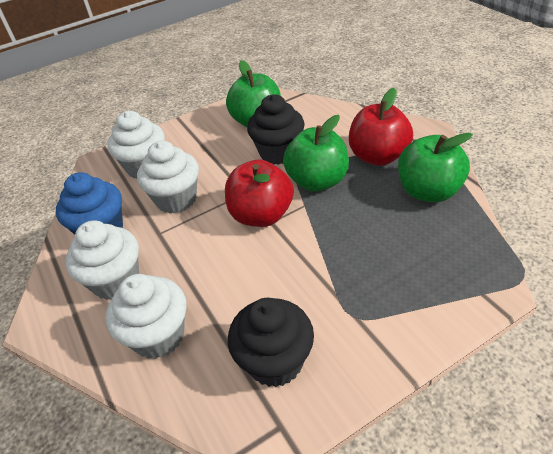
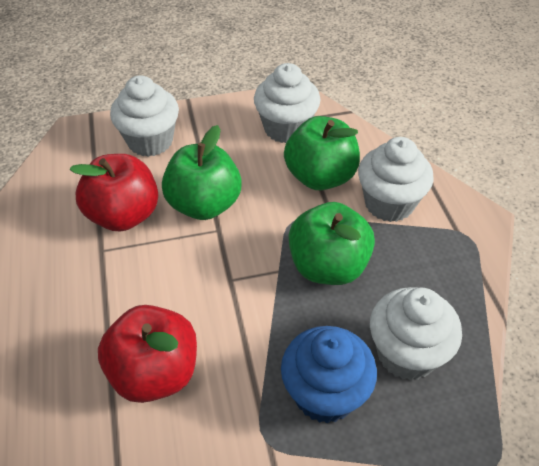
black cupcake: [228,298,314,387] [247,94,304,165] = 2 -> none = 0

